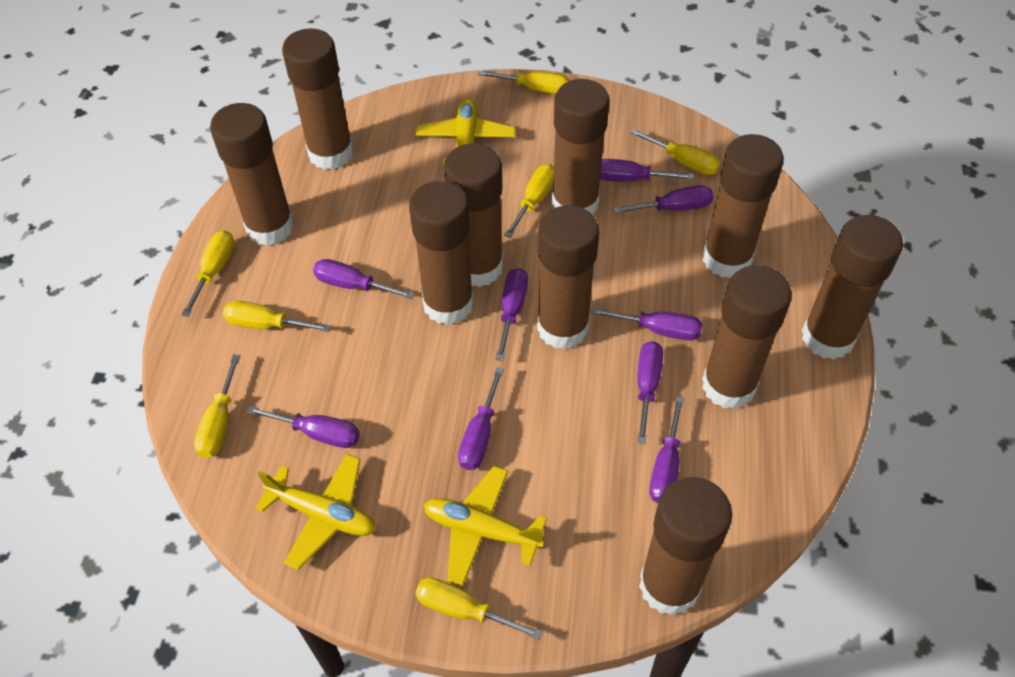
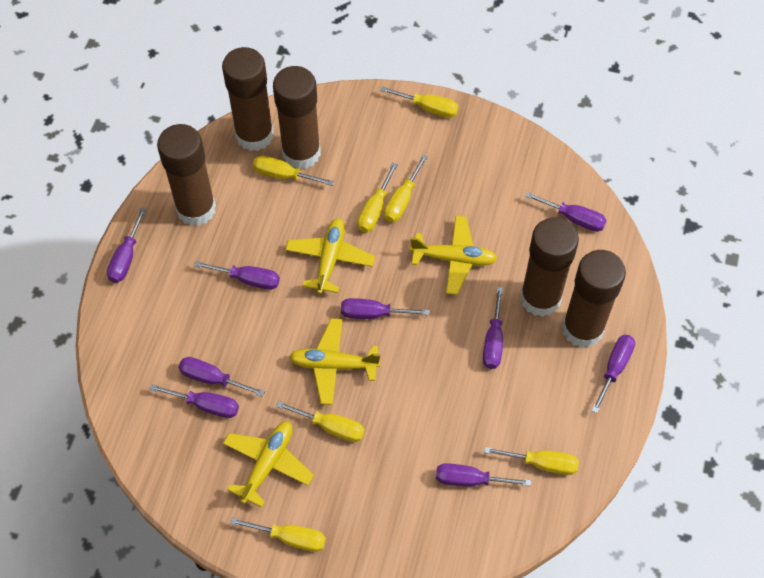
brown glue stick: [210,103,294,246] [282,29,354,170] [409,181,474,325] [444,143,503,287] [537,205,600,349] [552,79,610,216] [639,477,732,616] [702,265,792,409] [703,134,784,278] [802,215,903,360] = 10 -> [157,124,216,226] [222,47,274,151] [273,66,321,169] [520,217,579,317] [562,250,626,348] = 5
yellow plane: [256,454,376,570] [416,98,516,165] [424,466,547,586] = 3 -> [223,421,314,507] [285,218,375,294] [289,318,381,405] [410,216,497,295] = 4

